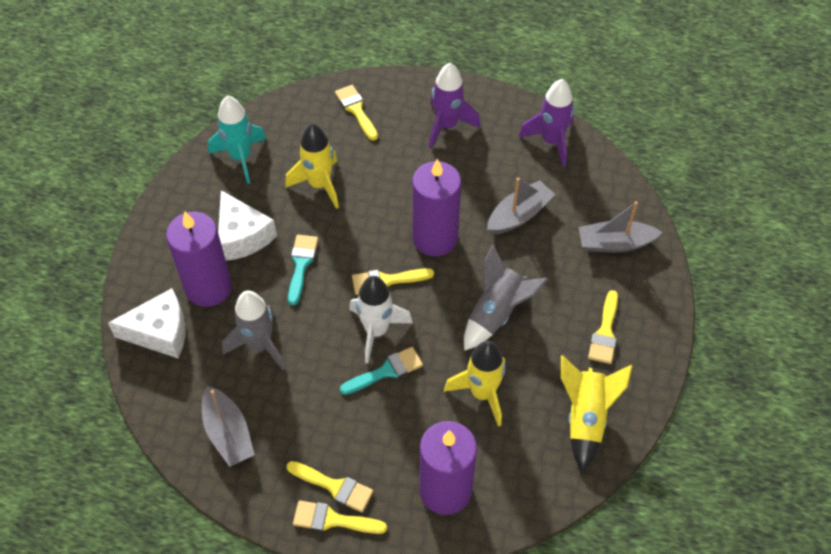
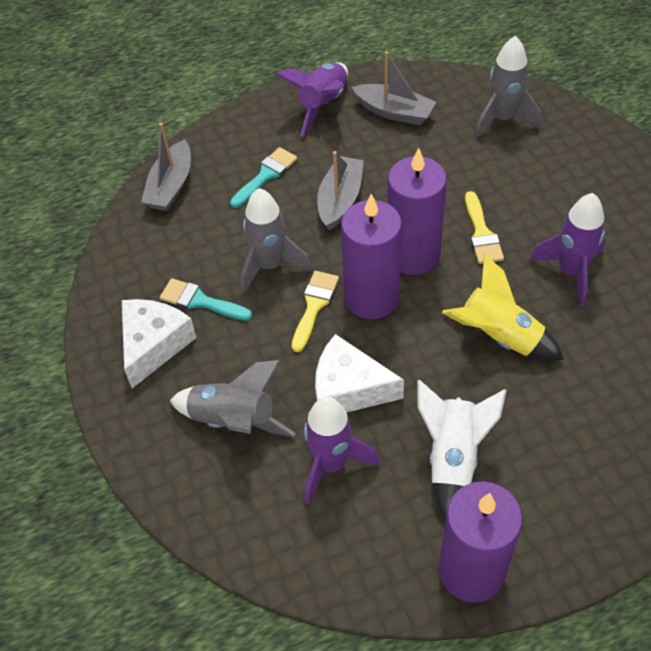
grey rocket: [222,290,286,370] [464,244,548,351] = 2 -> [169,360,296,437] [241,188,312,293] [475,36,541,138] = 3
purple rocket: [429,63,480,149] [519,79,574,167] = 2 -> [275,62,348,136] [304,396,380,504] [530,193,606,306] = 3
turquoise rocket: [208,96,266,184] = 1 -> none = 0
yellow brush: [286,461,373,512] [293,501,387,534] [335,85,378,141] [352,268,434,295] [588,290,618,364] = 5 -> [292,271,339,352] [465,191,504,264] = 2
yellow rocket: [285,124,339,209] [444,341,506,427] [561,355,633,472] = 3 -> [442,254,564,361] = 1

